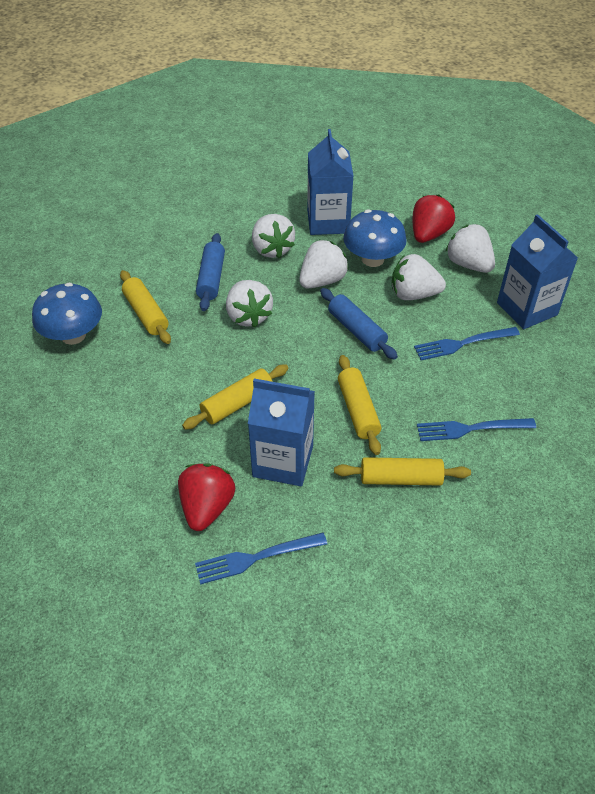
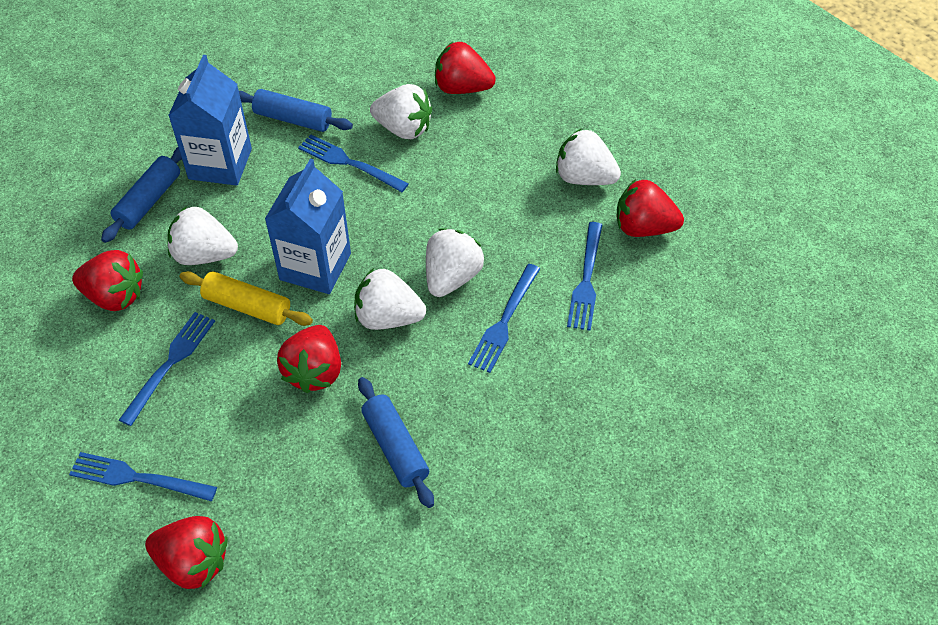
blue carton: [248,379,315,486] [307,129,353,235] [497,214,578,329] = 3 -> [168,55,252,186] [265,159,351,294] = 2
blue fork: [195,532,327,584] [414,327,520,360] [417,418,536,441] = 3 -> [69,452,217,501] [119,312,215,426] [298,134,408,192] [468,264,540,373] [567,222,602,331] = 5
blue mushroom: [32,283,102,345] [343,210,407,267] = 2 -> none = 0
blue rolling pin: [196,233,225,311] [320,288,398,360] = 2 -> [101,147,182,243] [239,89,353,132] [358,377,434,508] = 3
red strawberry: [178,464,235,531] [413,194,455,243] = 2 -> [72,250,143,311] [145,516,228,589] [277,325,341,393] [435,42,496,94] [617,179,684,237] = 5
yellow rolling pin: [120,270,171,344] [182,364,289,430] [334,457,471,486] [338,355,381,455] = 4 -> [180,271,313,326] = 1

